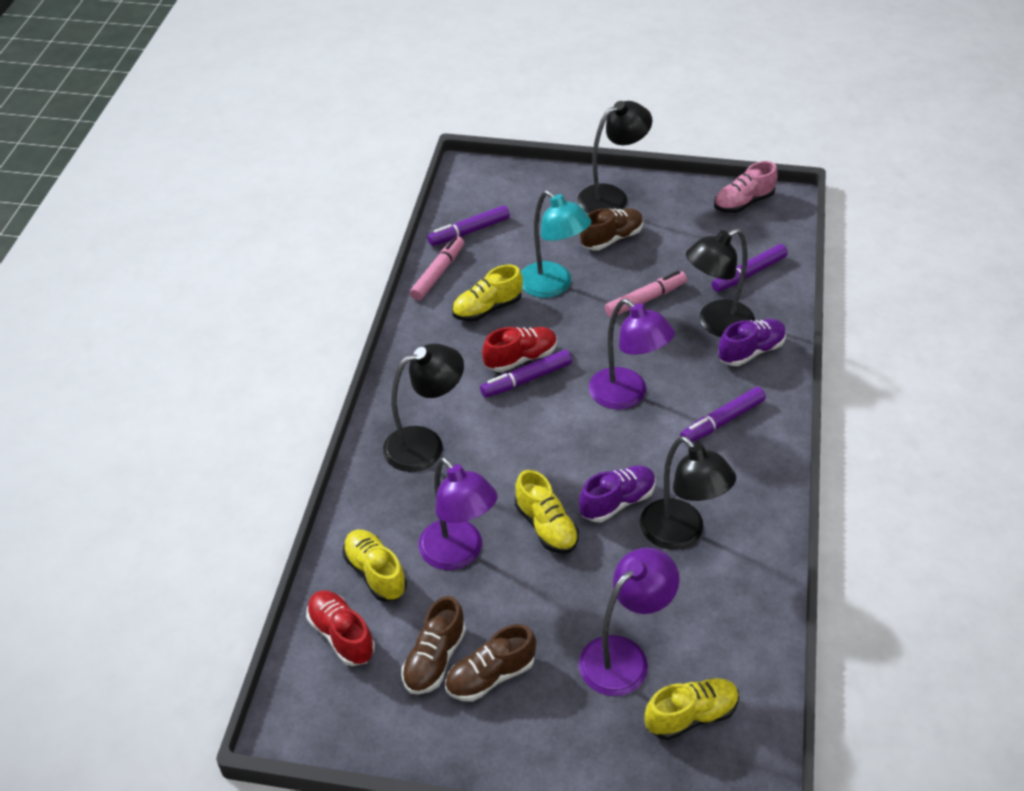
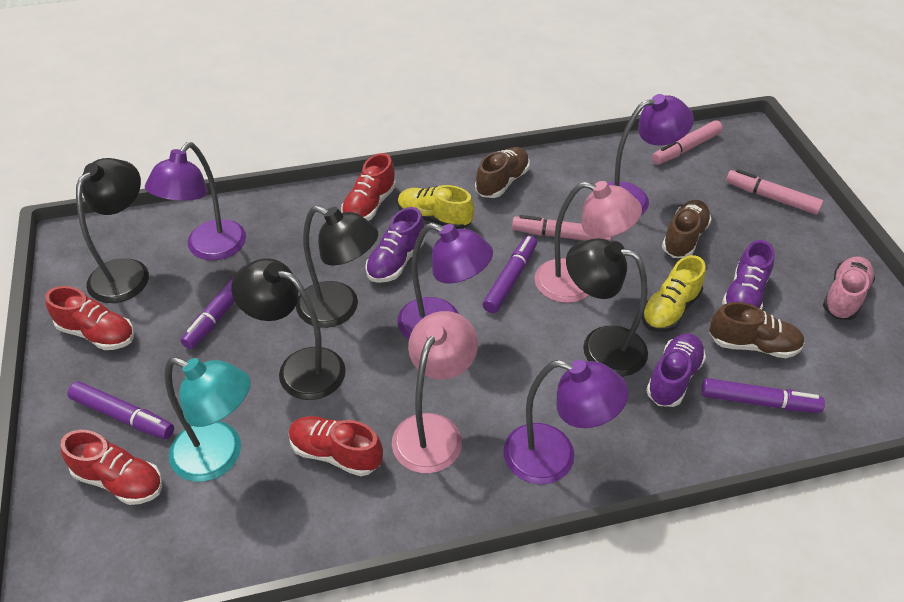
pink lamp: none = 0 -> [392,311,478,473] [534,181,642,303] = 2
pink marker: [410,236,464,301] [605,271,687,318] = 2 -> [512,215,612,241] [652,120,723,165] [726,169,824,215] = 3
purple lamp: [418,457,498,570] [579,548,679,696] [589,299,675,410] = 3 -> [145,142,246,260] [397,223,493,340] [503,360,629,484] [607,94,694,215] = 4
purple shoe: [579,465,656,522] [718,319,786,366] = 2 -> [365,207,425,283] [646,333,706,407] [722,240,775,310] = 3
red shoe: [306,591,375,666] [482,327,557,372] = 2 -> [45,286,134,350] [61,430,162,505] [289,416,383,476] [341,153,396,221] = 4
yellow shoe: [342,530,407,602] [452,265,523,322] [515,470,579,554] [644,678,739,740] = 4 -> [398,185,474,229] [642,255,706,332] = 2

